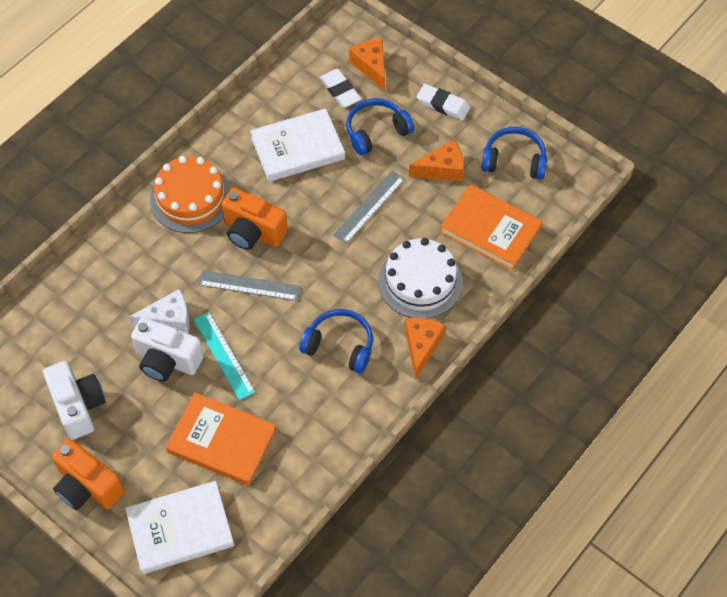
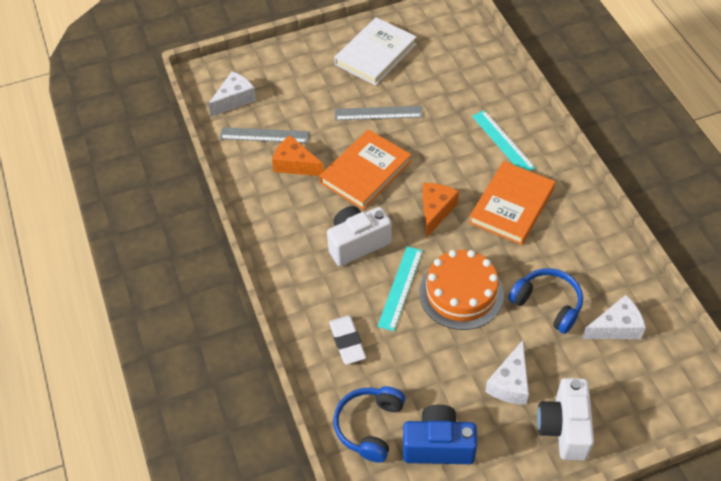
blue camera: none = 0 -> [403,405,477,464] = 1
blue headphones: [299,309,373,373] [346,98,414,156] [481,127,547,180] = 3 -> [333,386,405,463] [508,268,583,334] = 2
orange camera: [52,439,125,510] [222,188,288,250] = 2 -> none = 0
orange cheese: [349,38,385,91] [405,317,445,379] [409,140,464,181] = 3 -> [272,135,324,176] [422,183,459,238] = 2
turquoise ruler: [193,312,255,400] = 1 -> [377,246,423,331] [472,110,536,171] = 2
white book: [125,481,234,574] [250,108,345,182] = 2 -> [334,17,417,85] = 1
white cake: [378,238,463,319] = 1 -> none = 0
white cheese: [129,289,190,334] = 1 -> [208,71,257,117] [485,340,529,405] [582,295,646,339] = 3
white eraser: [319,69,361,108] [417,84,470,120] = 2 -> [329,316,366,364] = 1

